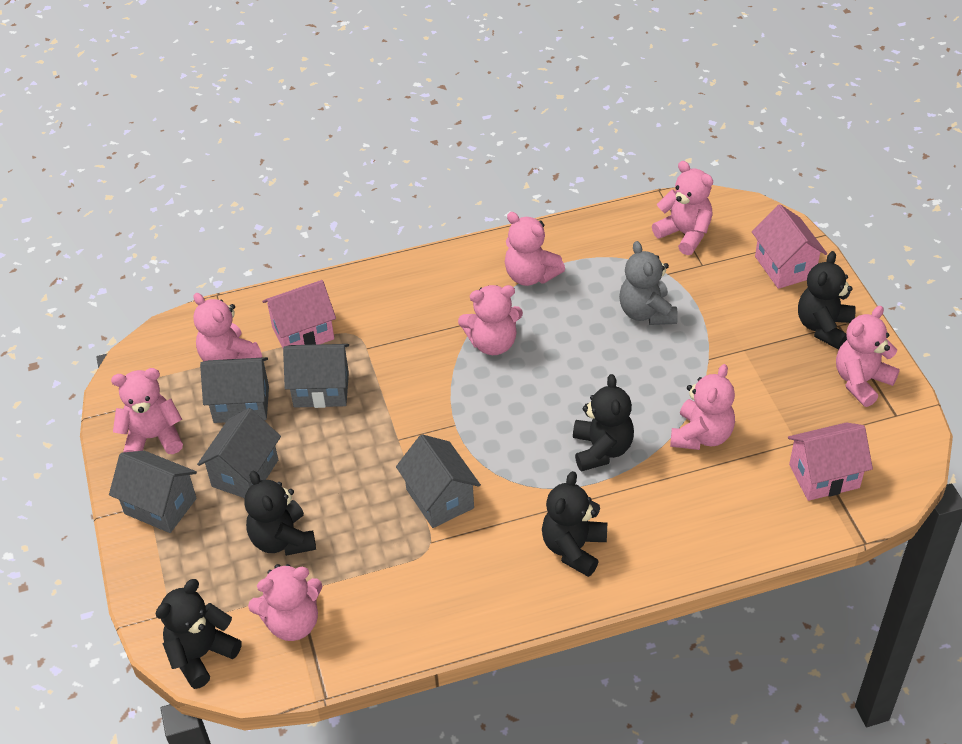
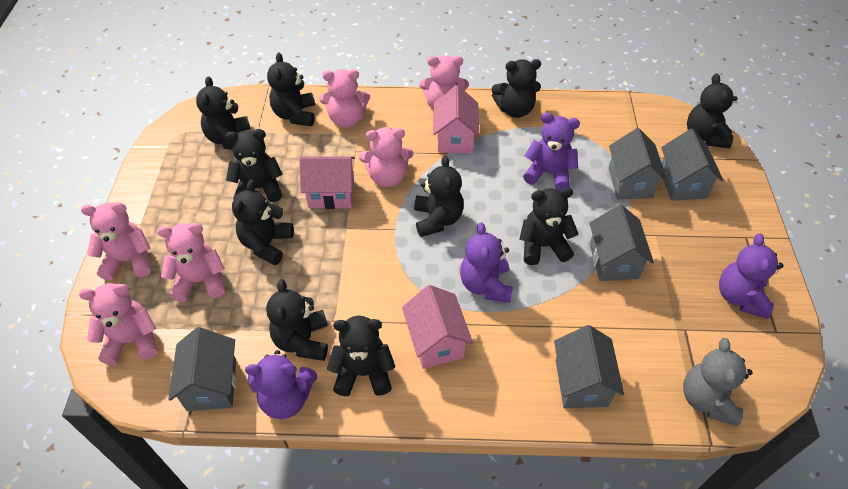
black teddy bear: [156,579,242,689] [244,471,316,556] [542,471,607,577] [573,374,634,472] [798,251,856,349] = 5 -> [196,76,251,150] [225,129,283,202] [232,179,294,265] [266,279,328,361] [267,53,315,126] [327,316,395,396] [414,155,464,237] [492,59,541,118] [519,187,578,265] [687,74,738,149] = 10
pink teddy bear: [111,368,183,454] [193,293,262,361] [248,564,323,641] [458,285,523,355] [505,212,565,286] [652,161,713,255] [670,364,735,450] [836,306,900,407] = 8 -> [79,283,158,365] [81,202,151,280] [157,223,225,302] [319,69,370,128] [359,127,413,187] [419,55,469,110] = 6
purple teddy bear: none = 0 -> [245,350,317,419] [460,222,513,303] [523,113,580,191] [719,234,784,319] = 4

